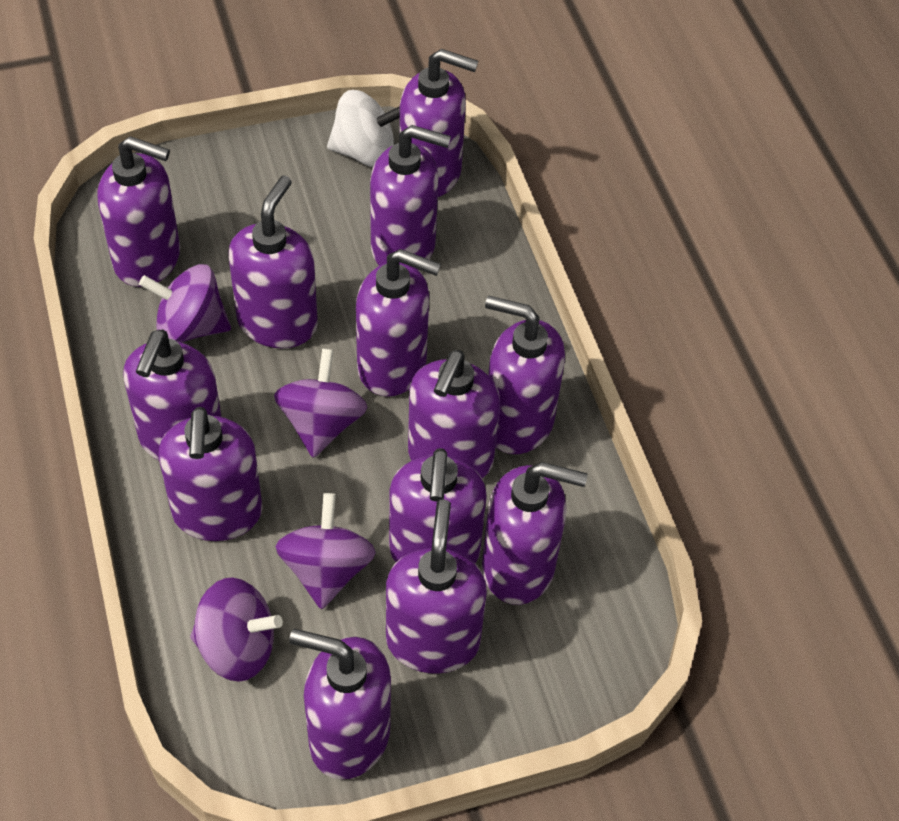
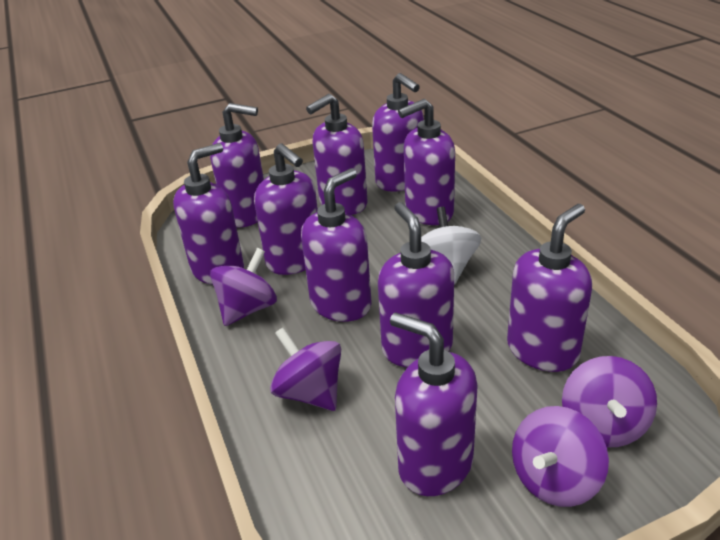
purple soap dispenser: [98,136,180,287] [123,330,222,460] [159,407,263,541] [229,176,318,348] [289,629,391,780] [356,249,441,397] [370,125,451,270] [386,499,487,674] [389,448,487,563] [400,49,478,197] [408,350,500,478] [482,462,587,605] [485,296,565,454] = 13 -> [173,143,244,285] [210,103,264,227] [254,143,318,275] [301,168,372,322] [306,94,368,215] [372,73,424,192] [378,202,454,367] [390,312,478,496] [398,99,455,225] [507,204,592,372] = 10

